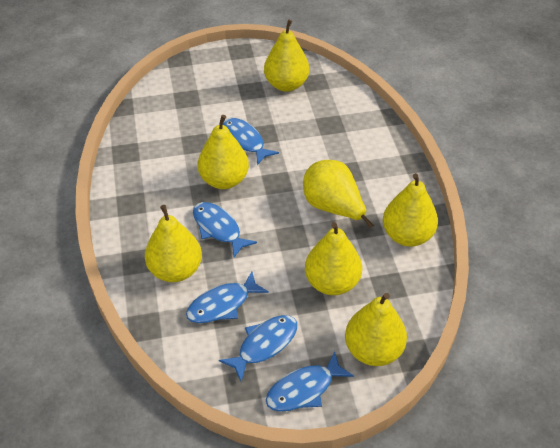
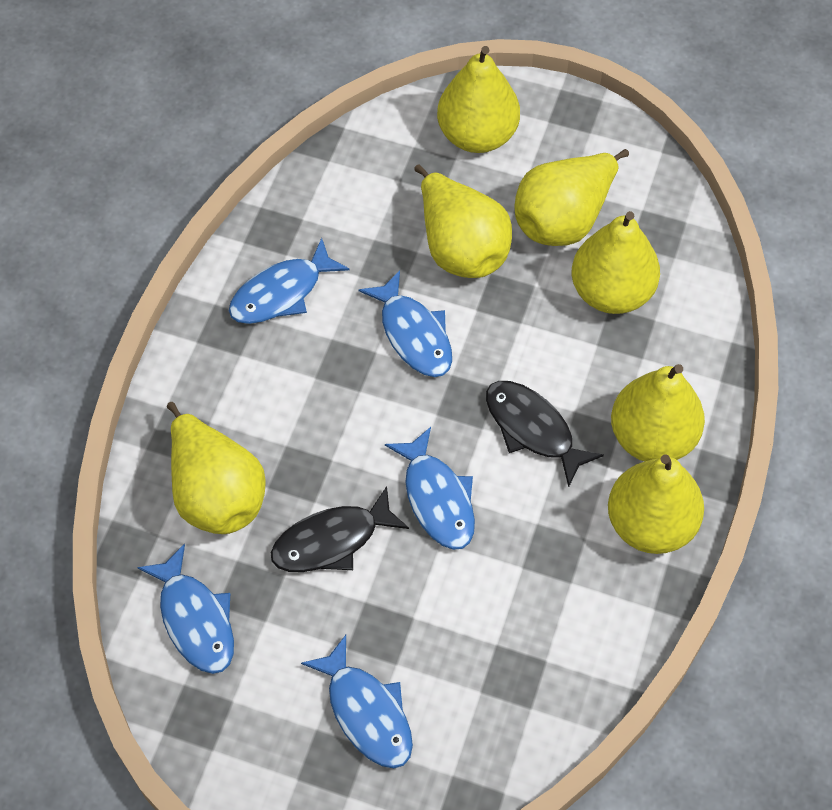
black fish: none = 0 -> [271,486,409,572] [486,381,604,488] = 2

